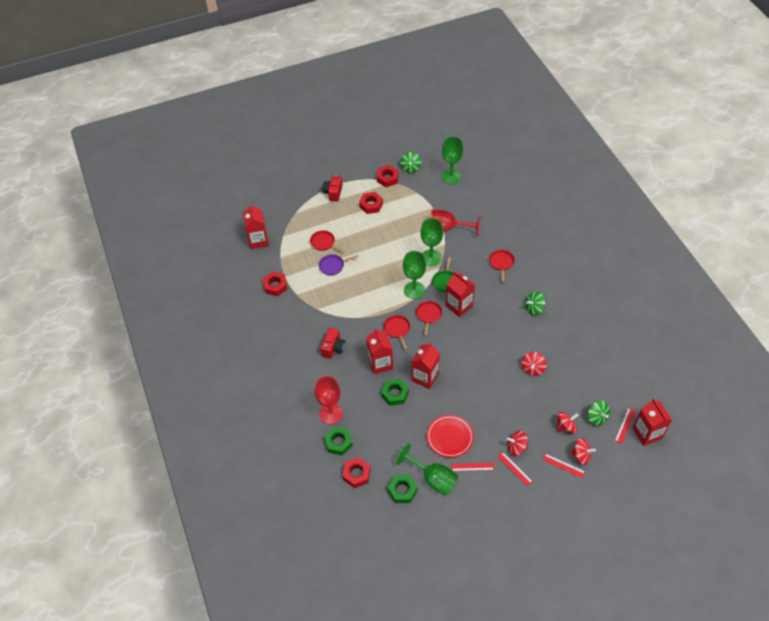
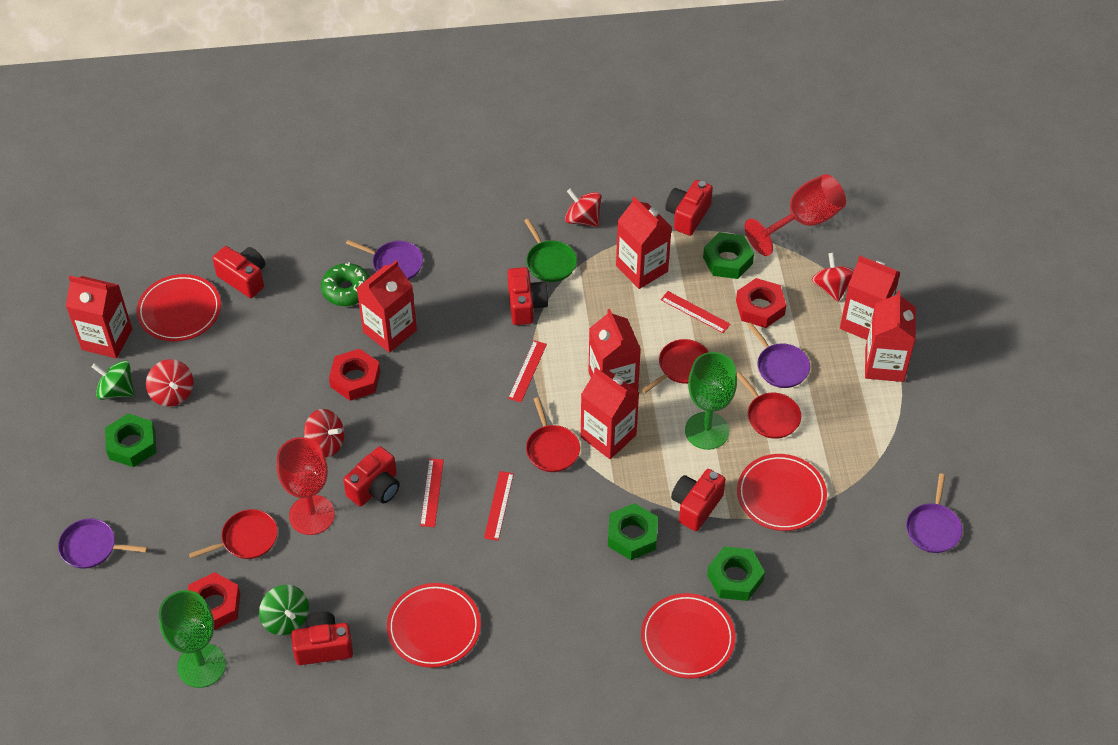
green donut: none = 0 -> [321,262,370,306] = 1
green goblet: [396,443,458,495] [403,251,426,299] [420,218,443,266] [442,136,463,184] = 4 -> [159,590,226,688] [685,352,737,450] = 2
green nut: [324,426,353,456] [381,379,409,406] [388,475,418,503] = 3 -> [105,413,156,467] [608,503,658,560] [703,232,754,279] [707,547,765,601] = 4
green spinning top: [400,152,421,173] [525,292,545,315] [588,401,610,426] = 3 -> [92,360,134,400] [259,585,309,635] = 2
purple pan: [319,254,358,275] = 1 -> [58,519,147,569] [346,240,423,280] [747,322,810,388] [906,473,962,553] = 4
red camera: [320,328,345,359] [322,175,342,202] = 2 -> [213,246,265,298] [291,611,353,665] [343,446,400,507] [508,267,548,325] [665,180,713,236] [671,469,726,531] = 6
red carton: [243,204,269,249] [366,328,393,374] [411,342,440,389] [446,271,475,317] [633,399,672,446] = 5 -> [66,275,132,358] [357,260,417,353] [581,368,639,459] [588,309,641,391] [616,197,672,289] [840,256,901,340] [865,290,916,382] = 7
red nut: [263,272,287,296] [343,457,370,488] [359,192,383,214] [377,165,399,187] = 4 -> [188,572,240,630] [329,349,381,401] [736,278,786,328] = 3
red plate: [427,415,474,458] = 1 -> [137,274,221,341] [387,583,481,668] [641,593,735,679] [737,454,827,531] = 4

